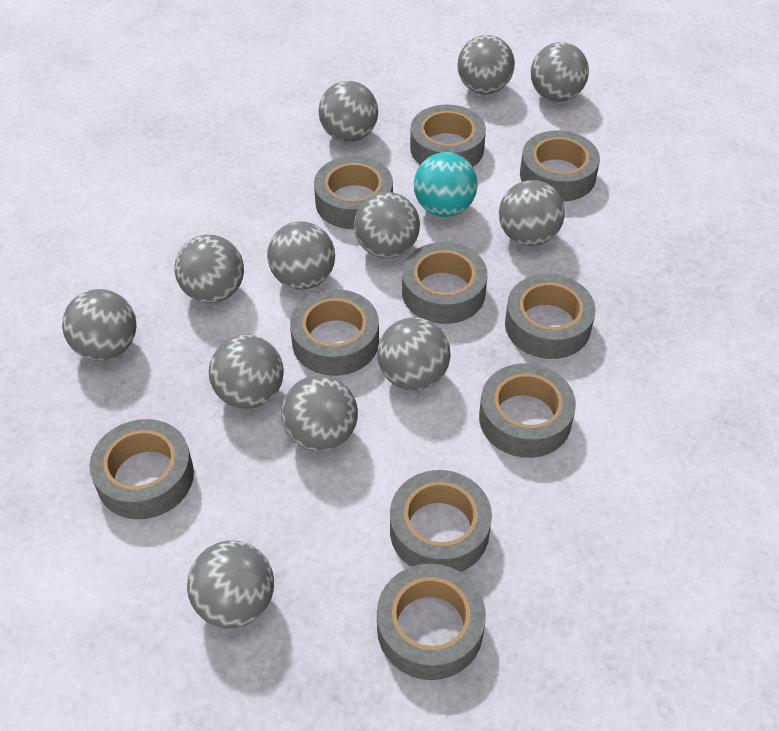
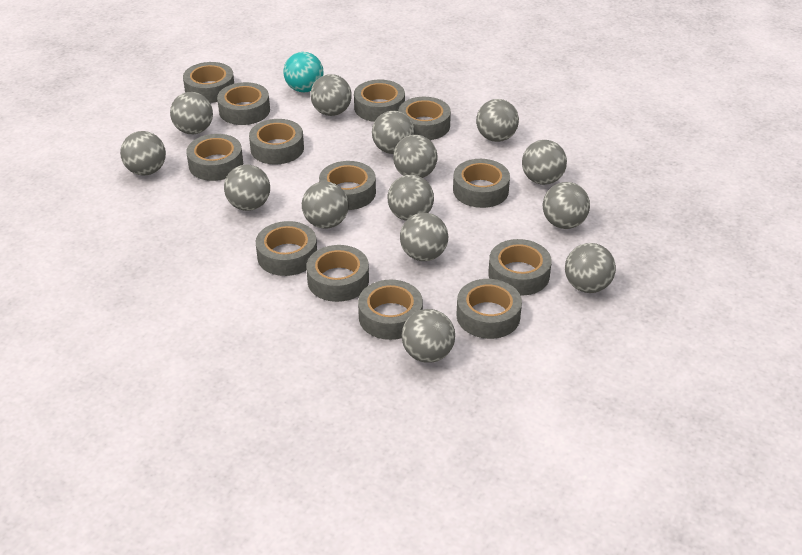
grey ball: [62,289,137,361] [174,235,244,303] [187,541,274,629] [209,335,284,409] [267,221,335,290] [281,375,358,451] [318,81,378,142] [354,192,420,258] [377,317,451,391] [457,35,515,94] [499,180,565,246] [531,42,589,102] = 12 -> [120,131,166,176] [170,92,213,134] [224,165,270,211] [302,181,349,229] [310,74,352,116] [372,111,415,154] [387,175,434,221] [393,135,438,178] [400,213,448,261] [402,309,455,363] [476,99,519,142] [522,140,567,185] [543,182,590,229] [565,243,616,293] = 14
grey tape: [89,419,194,519] [290,289,379,376] [314,156,393,229] [377,564,486,680] [390,470,492,572] [402,242,488,324] [410,104,486,167] [479,363,576,458] [505,274,596,359] [520,130,600,201] = 10 -> [183,62,234,103] [186,134,243,181] [217,82,270,125] [249,119,304,165] [256,221,317,276] [306,245,369,302] [319,161,376,210] [354,80,405,122] [358,280,423,340] [399,97,451,140] [453,159,510,208] [457,279,522,339] [488,239,552,296] = 13

